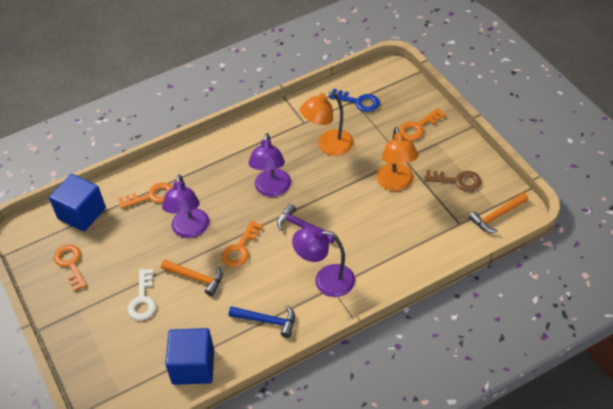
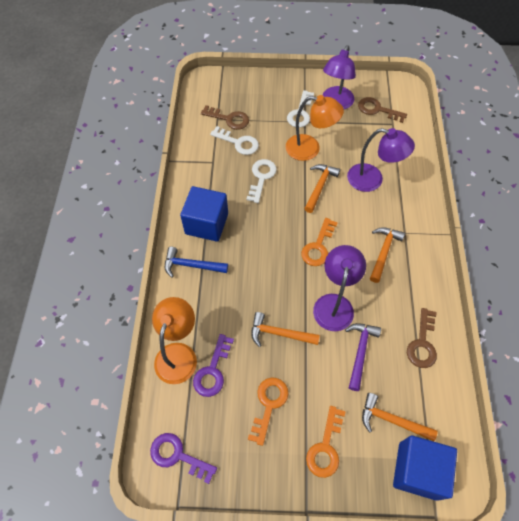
blue key: [329,89,380,112] = 1 -> none = 0
brown key: [424,170,482,191] = 1 -> [201,105,249,130] [358,97,407,123] [407,308,437,368] = 3
orange hammer: [161,260,223,296] [469,193,528,233] = 2 -> [251,312,320,347] [304,164,340,213] [362,393,437,441] [370,227,405,283] = 4
orange key: [54,245,87,291] [118,183,173,209] [221,221,263,267] [399,108,446,141] = 4 -> [248,377,288,446] [301,218,338,266] [306,406,346,478] = 3
purple key: none = 0 -> [150,433,217,484] [193,334,234,397] = 2
white key: [128,269,156,320] = 1 -> [210,126,259,155] [246,159,277,203] [287,90,314,128] = 3

